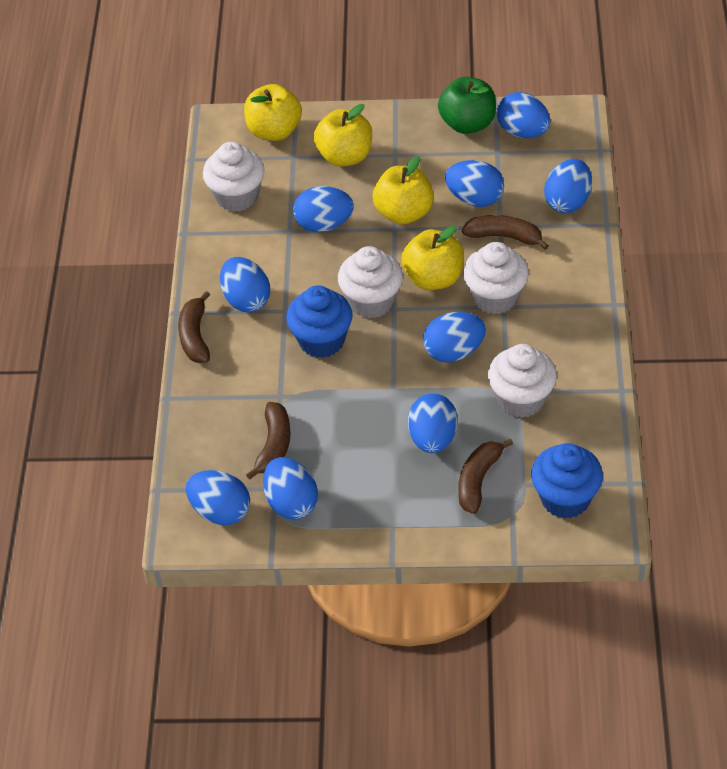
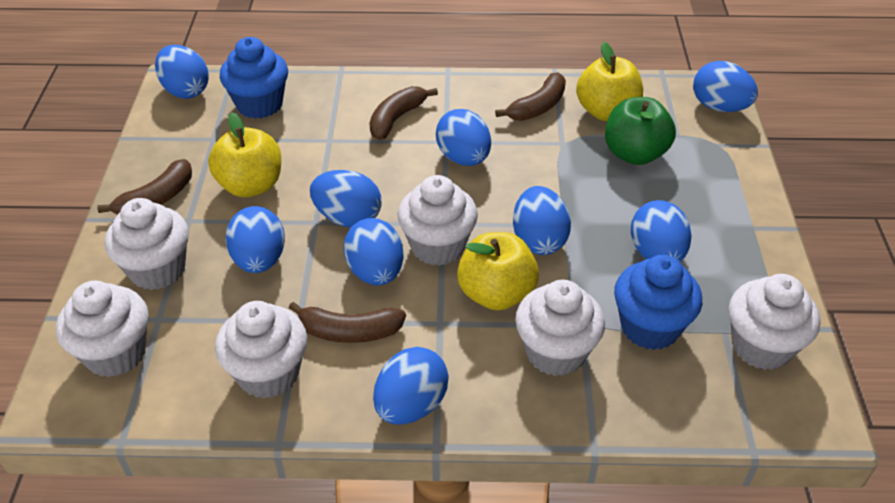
white cupcake: [203,142,265,212] [338,246,403,318] [463,242,529,314] [488,344,557,418] = 4 -> [56,281,149,377] [104,198,189,290] [215,301,307,399] [398,175,478,266] [515,280,605,376] [729,274,821,370] = 6
yellow apple: [244,84,302,141] [314,104,372,167] [373,156,433,225] [402,225,464,290] = 4 -> [208,113,281,197] [457,232,539,310] [576,42,643,121] = 3

